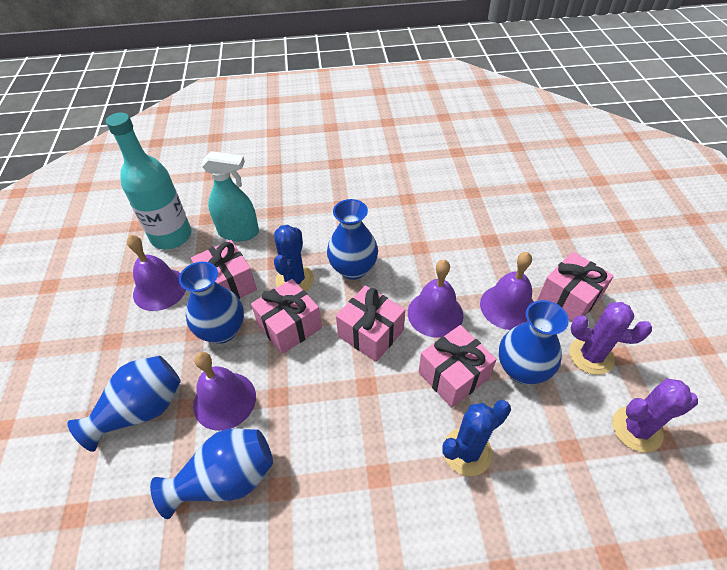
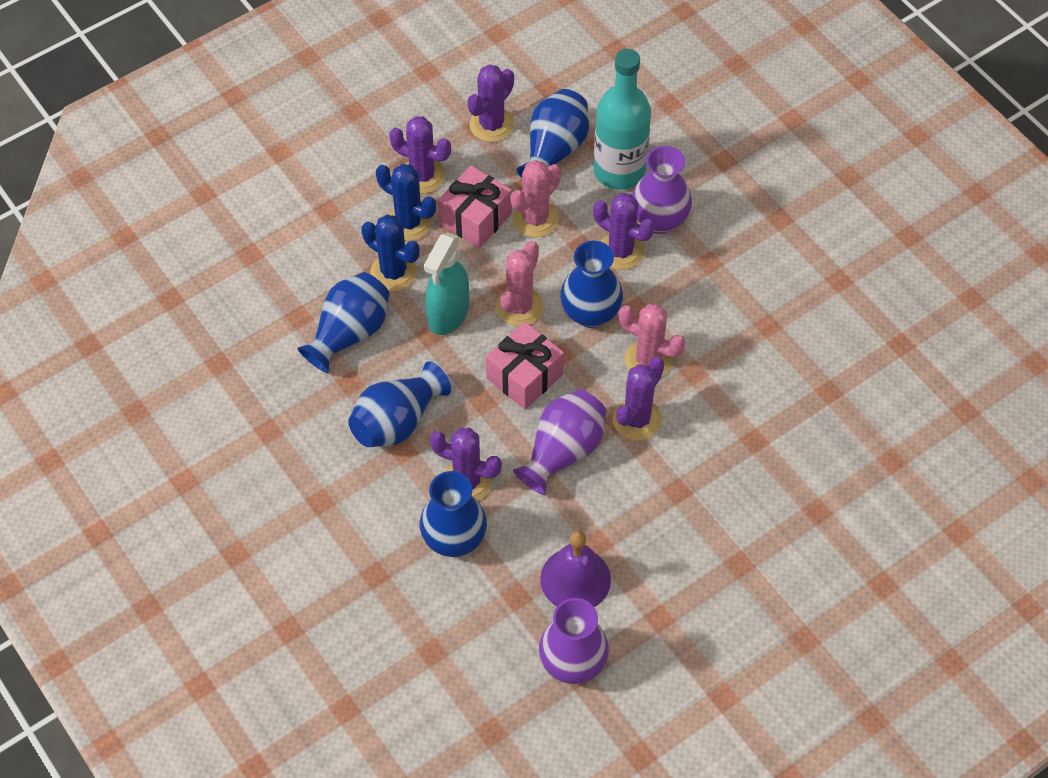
pink cactus: none = 0 -> [496,241,544,326] [511,160,561,238] [619,304,685,377] = 3
pink gift: [191,240,257,299] [251,279,322,354] [336,285,405,362] [418,325,497,408] [538,252,614,322] = 5 -> [438,166,512,248] [486,322,564,409] = 2
purple bell: [127,235,186,311] [193,352,256,431] [408,260,464,338] [480,252,534,330] = 4 -> [540,530,611,607] = 1
purple cactus: [569,302,652,375] [612,379,698,453] = 2 -> [389,116,451,194] [430,428,502,501] [467,64,514,142] [593,193,655,270] [613,357,664,441] = 5
purple vase: none = 0 -> [513,389,606,495] [539,598,609,684] [632,146,692,234] = 3

